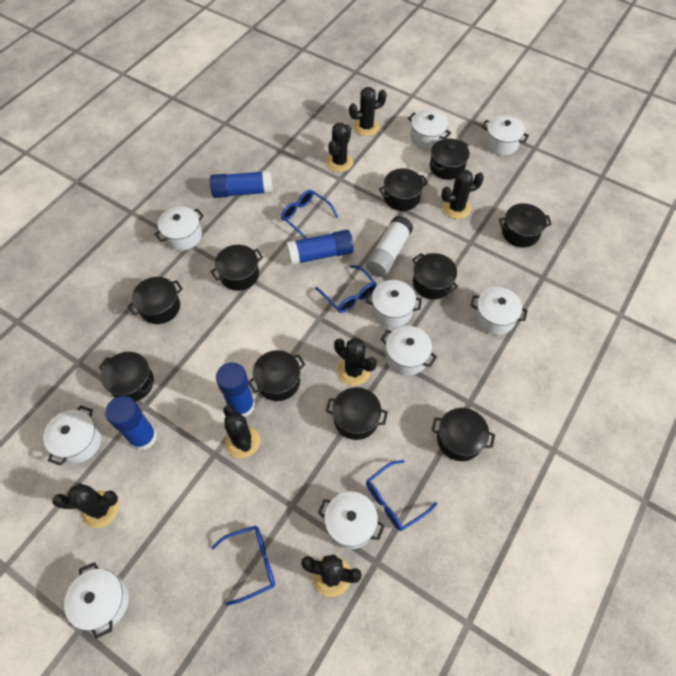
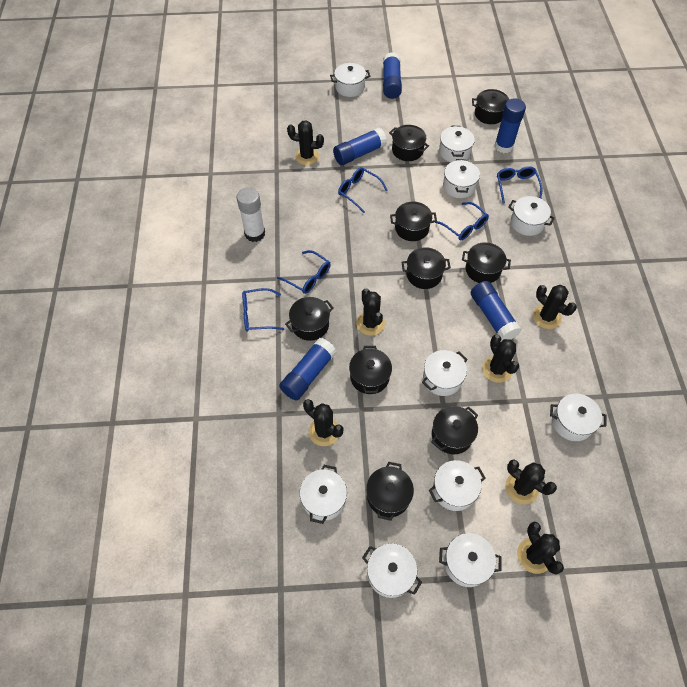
black pot: [99,352,154,402] [127,277,183,324] [210,245,263,291] [248,350,306,401] [326,387,388,440] [379,168,428,211] [412,253,458,300] [430,138,470,180] [432,408,495,461] [499,203,552,247] = 10 -> [285,297,334,341] [349,346,392,394] [366,462,414,521] [389,125,429,161] [390,202,437,241] [402,247,451,289] [431,406,478,454] [462,242,511,283] [472,89,509,124] = 9
blue glasses: [211,525,275,606] [281,190,338,239] [315,265,377,313] [366,460,437,531] = 4 -> [242,288,284,332] [277,250,331,294] [338,167,388,213] [435,202,489,240] [497,166,542,204] = 5
blue glue stick: [105,396,157,450] [210,171,273,198] [216,362,255,417] [286,230,354,265] = 4 -> [279,338,336,401] [333,127,387,165] [383,52,402,99] [471,281,522,341] [494,99,526,153] = 5
white pot: [43,405,101,466] [64,562,129,639] [154,206,204,251] [318,492,385,549] [366,280,422,328] [381,326,437,376] [408,110,451,150] [470,287,528,335] [482,115,529,155] = 9 -> [300,465,347,524] [330,63,370,97] [362,543,422,598] [422,350,467,396] [429,460,486,511] [439,126,475,162] [439,533,502,587] [443,159,480,198] [508,196,555,236] [550,394,606,441] = 10

